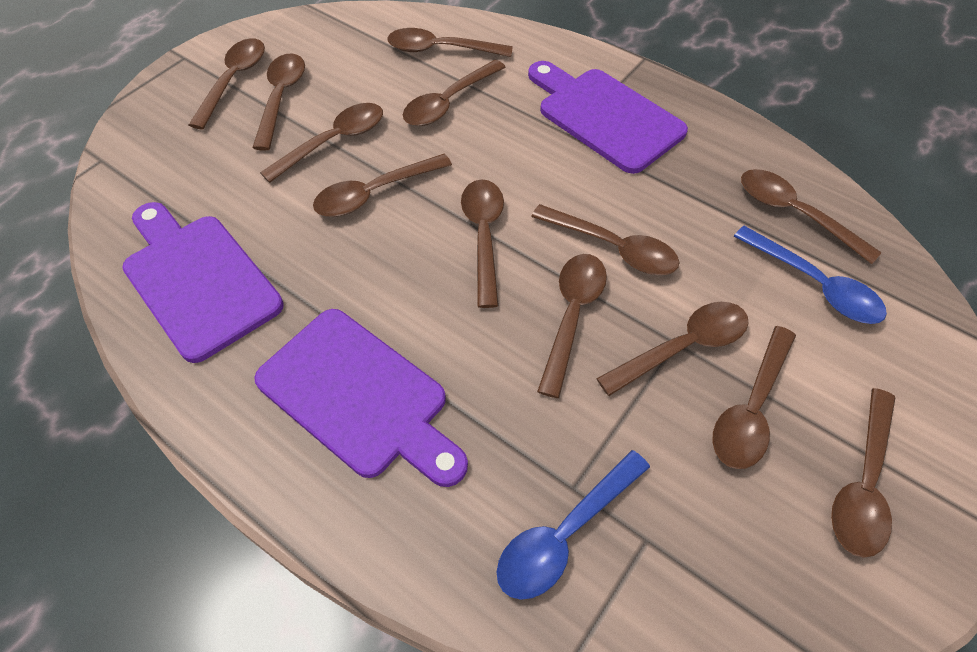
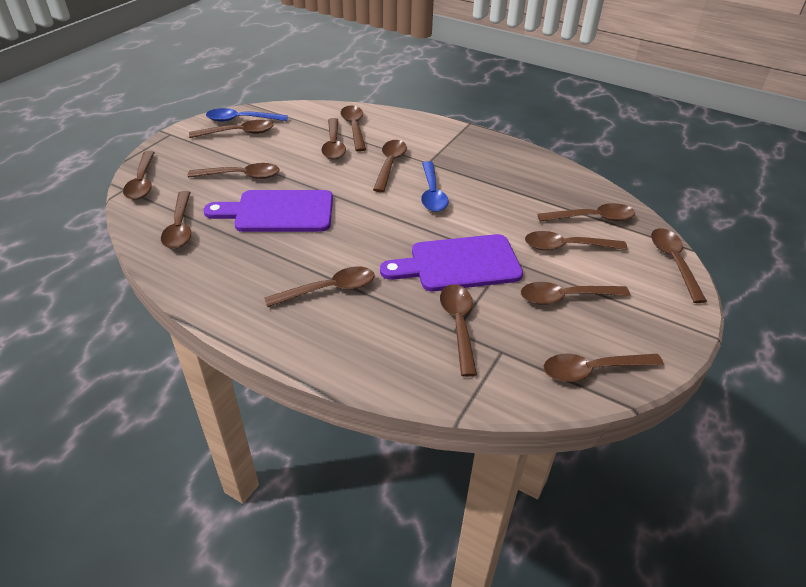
brown spoon: [189,38,265,129] [252,53,305,151] [260,103,383,183] [313,154,452,217] [388,28,513,57] [403,60,506,126] [461,179,504,308] [531,204,680,275] [537,254,607,398] [596,302,749,396] [713,326,796,469] [741,169,882,264] [831,388,895,558] = 13 -> [123,151,155,200] [161,191,191,249] [188,163,280,179] [189,120,274,138] [264,267,374,307] [321,118,346,160] [341,106,366,152] [373,140,407,192] [440,284,477,377] [521,282,630,305] [525,231,627,251] [538,203,635,222] [543,354,664,382] [651,228,707,303] = 14
purple cutting board: [122,202,284,363] [254,309,468,487] [528,61,688,174] = 3 -> [204,190,333,232] [380,234,523,291] = 2

